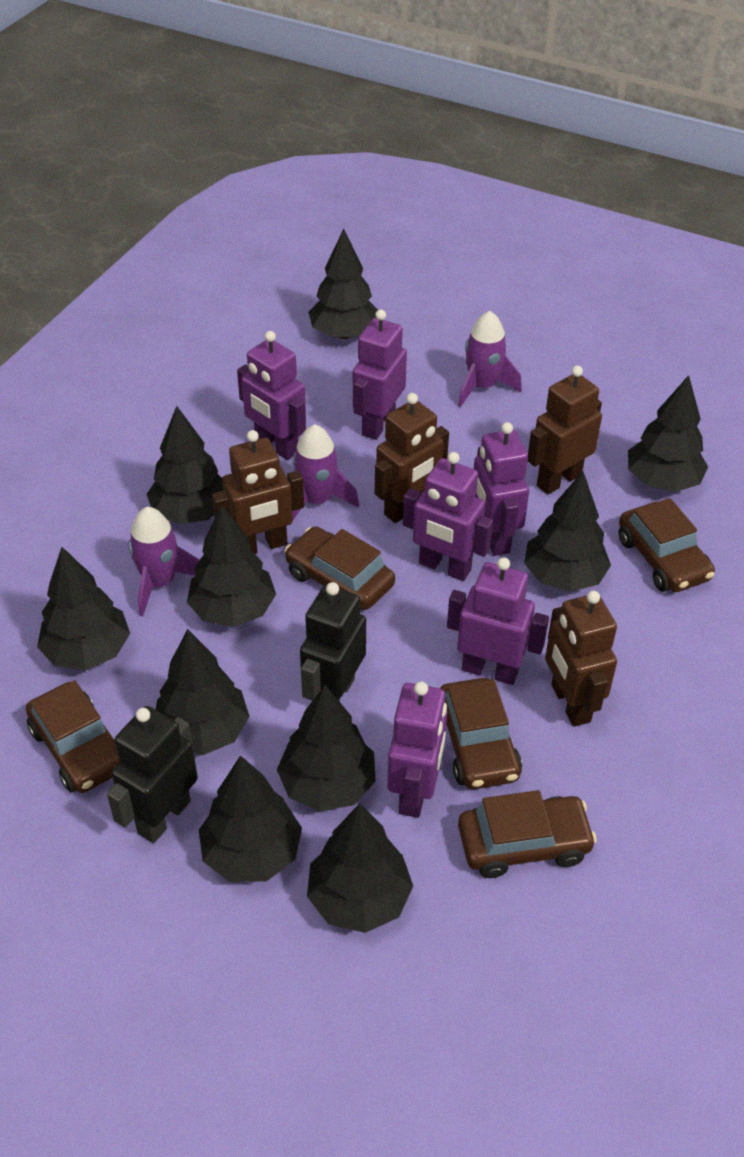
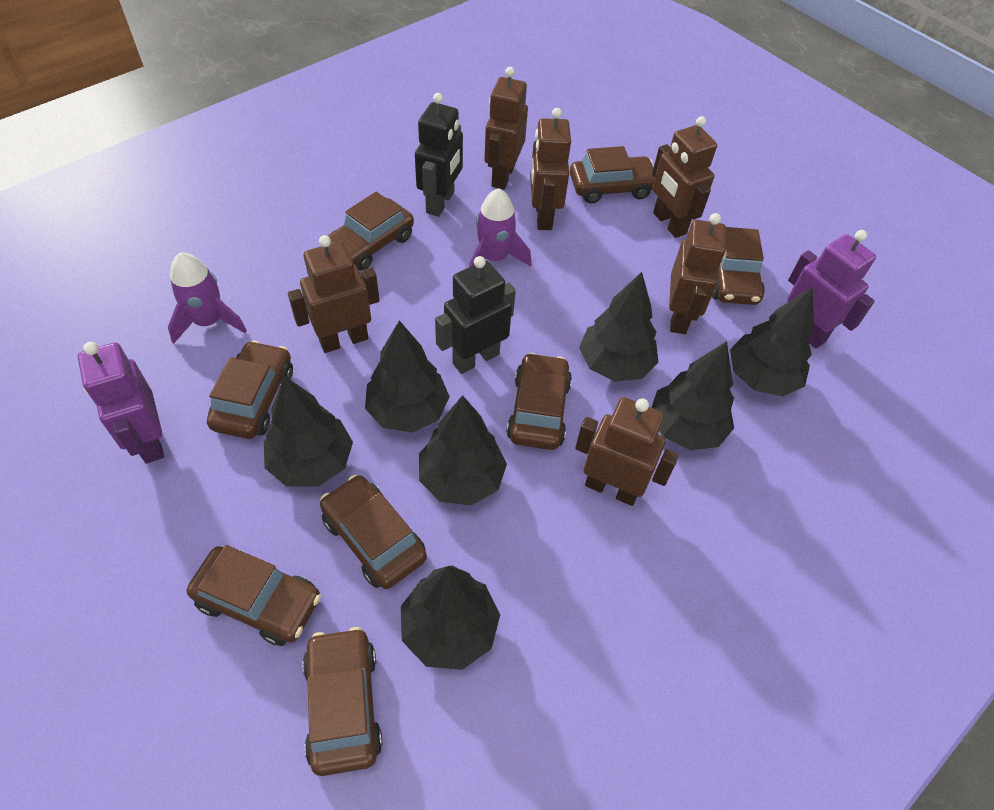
black tree: [37,547,130,670] [146,406,223,524] [155,629,249,755] [187,505,276,627] [199,755,302,882] [277,685,376,812] [307,803,413,933] [308,229,378,339] [524,471,611,592] [628,375,708,492] = 10 -> [264,376,353,487] [365,320,450,433] [401,566,500,670] [419,395,507,506] [579,272,658,382] [651,341,734,450] [730,287,814,396] = 7
brown car: [26,680,120,793] [285,526,395,610] [441,678,522,789] [458,790,597,878] [618,498,715,592] = 5 -> [187,545,321,646] [207,341,293,439] [302,627,382,776] [320,475,427,589] [328,192,414,271] [506,352,572,450] [570,146,655,203] [712,227,765,305] = 8
brown robot: [212,430,304,554] [375,393,449,523] [528,365,602,494] [545,591,617,727] = 4 -> [288,235,380,353] [485,67,528,189] [530,108,571,230] [575,397,679,506] [652,116,717,238] [669,213,726,334] = 6
purple robot: [237,331,306,460] [353,309,407,440] [387,681,447,818] [403,452,493,581] [447,557,549,685] [474,422,529,556] = 6 -> [78,342,164,463] [787,230,876,349] = 2
purple rocket: [128,507,199,616] [292,424,359,520] [458,311,522,407] = 3 -> [168,252,247,344] [469,188,531,267] = 2

